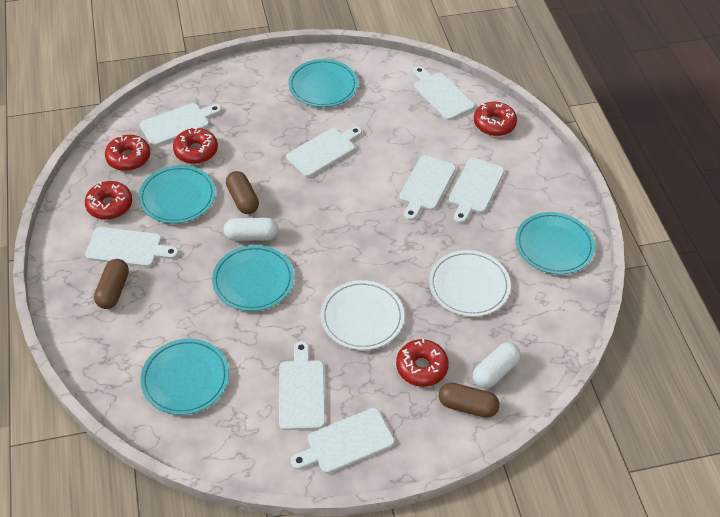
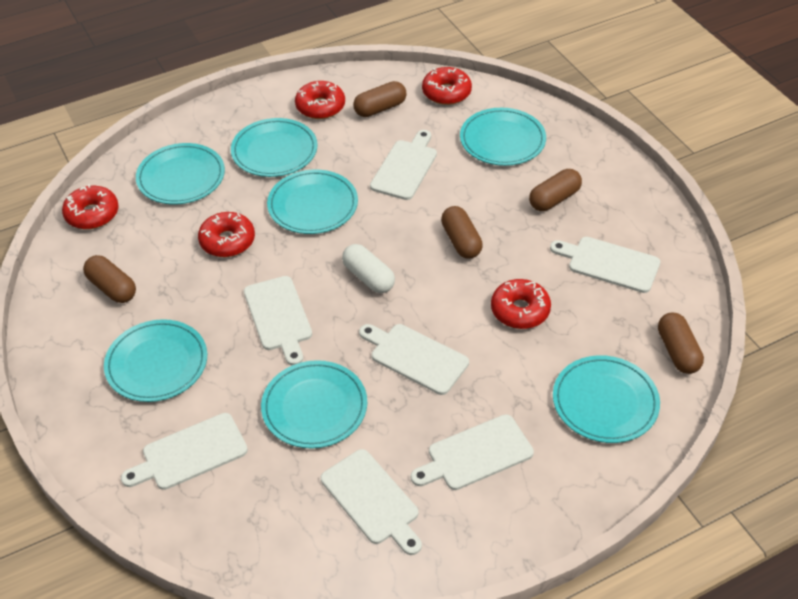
brown capsule: [94,259,129,309] [226,171,259,214] [439,382,500,418] = 3 -> [83,255,136,303] [353,81,407,117] [441,206,483,259] [529,169,582,211] [658,312,704,374] = 5
turquoise plate: [138,165,216,224] [140,339,229,415] [212,245,294,311] [288,59,358,107] [515,212,595,274] = 5 -> [104,319,207,402] [136,143,225,204] [231,118,317,177] [261,360,367,448] [267,170,358,234] [460,108,546,166] [553,355,660,443] = 7
white capsule: [224,217,278,241] [473,342,521,389] = 2 -> [342,244,395,293] = 1
white cutting board: [85,227,179,267] [140,103,222,146] [279,341,325,430] [286,126,362,177] [291,408,395,474] [400,155,456,221] [413,66,475,120] [449,158,504,223] = 8 -> [121,413,248,490] [244,276,312,365] [321,449,422,555] [359,324,469,395] [370,130,437,200] [411,414,534,490] [550,237,660,293] = 7
white plate: [321,280,404,350] [429,250,511,317] = 2 -> none = 0

